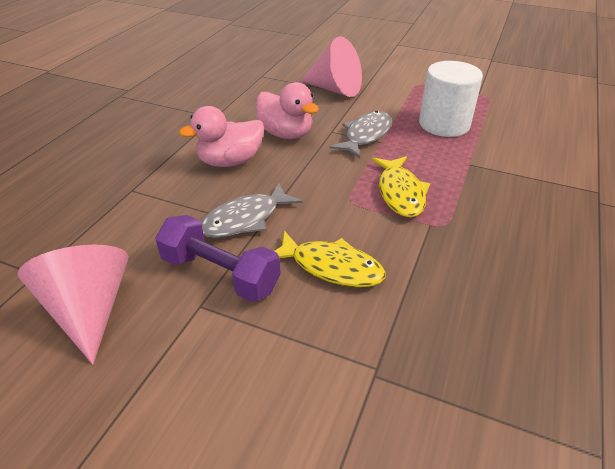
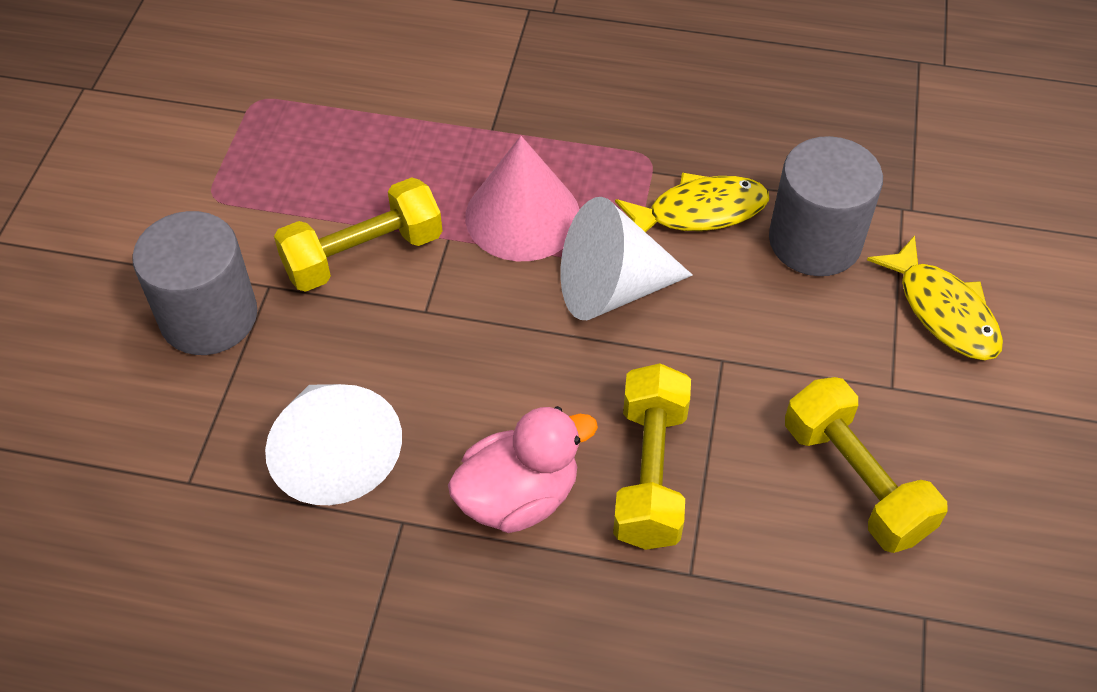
grey cylinder: none = 0 -> [132,211,257,355] [769,136,883,276] = 2
grey fish: [201,183,303,238] [329,111,392,158] = 2 -> none = 0
pink cone: [18,245,129,365] [301,36,362,97] = 2 -> [465,136,580,261] = 1
pink duck: [179,106,264,167] [256,82,319,139] = 2 -> [448,406,598,533] = 1
purple dumbbell: [155,215,281,302] = 1 -> none = 0
white cone: none = 0 -> [265,384,402,505] [561,197,693,320] = 2
white cylinder: [419,61,483,137] = 1 -> none = 0
yellow dumbbell: none = 0 -> [274,177,442,292] [613,363,691,550] [785,377,948,553] = 3

